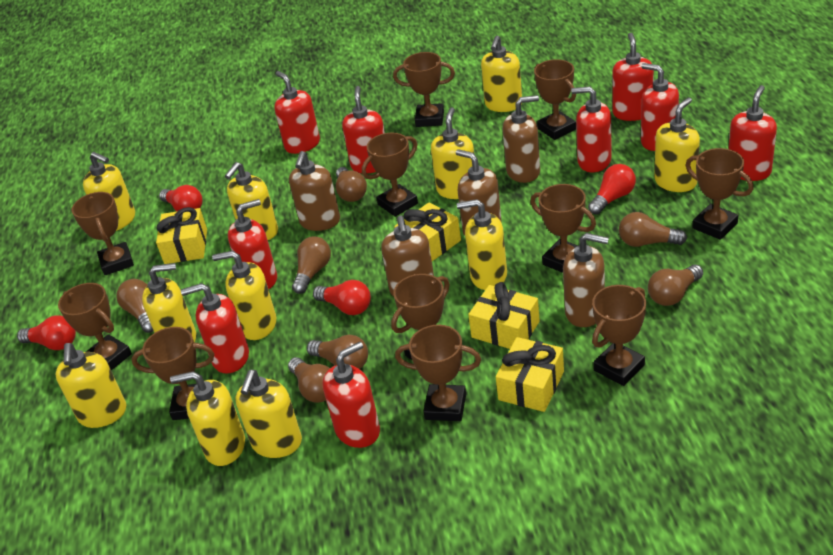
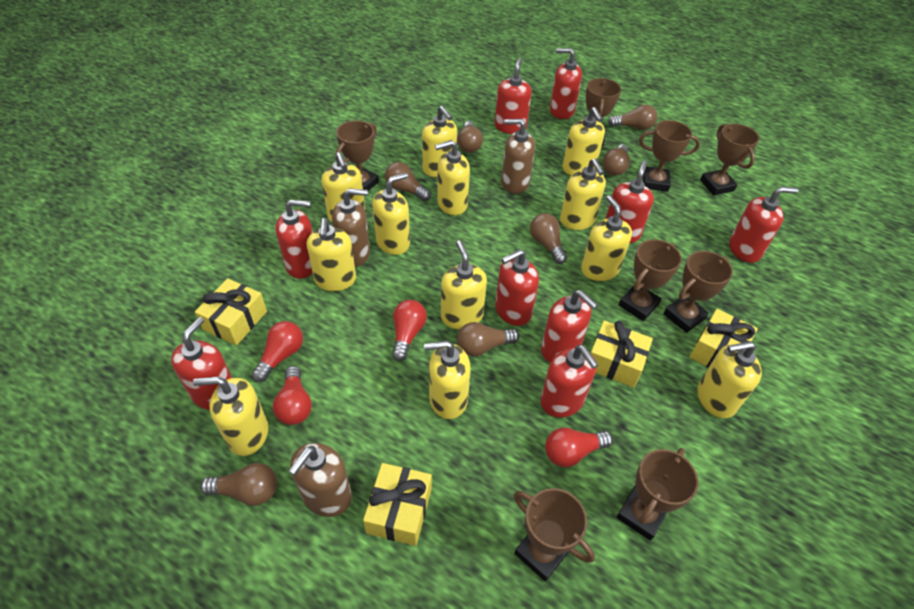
brown soap dispenser: [289,151,340,231] [381,215,434,297] [456,149,502,235] [502,95,540,183] [563,233,609,327] = 5 -> [289,443,352,517] [332,188,370,267] [501,119,535,194] = 3
brown trophy: [58,283,132,370] [72,192,134,275] [132,327,214,420] [362,133,418,217] [391,274,450,360] [393,52,455,127] [395,325,481,421] [530,184,596,273] [534,59,576,140] [592,285,646,386] [686,148,754,240] = 11 -> [336,120,379,191] [514,488,595,581] [586,78,621,147] [616,448,698,541] [619,239,682,321] [639,120,700,192] [664,251,733,333] [700,124,759,195] = 8
yellow soap dispenser: [55,343,126,428] [83,152,135,231] [142,263,196,343] [170,371,245,466] [212,251,276,340] [225,162,278,240] [235,370,302,458] [431,107,474,199] [457,199,507,290] [481,36,522,112] [654,97,700,192] = 11 -> [193,376,268,456] [307,218,356,291] [321,152,365,222] [372,173,410,255] [422,106,457,177] [424,341,471,419] [435,140,470,215] [441,240,487,329] [560,159,606,230] [563,107,605,176] [581,195,632,281] [697,341,762,418] = 12

